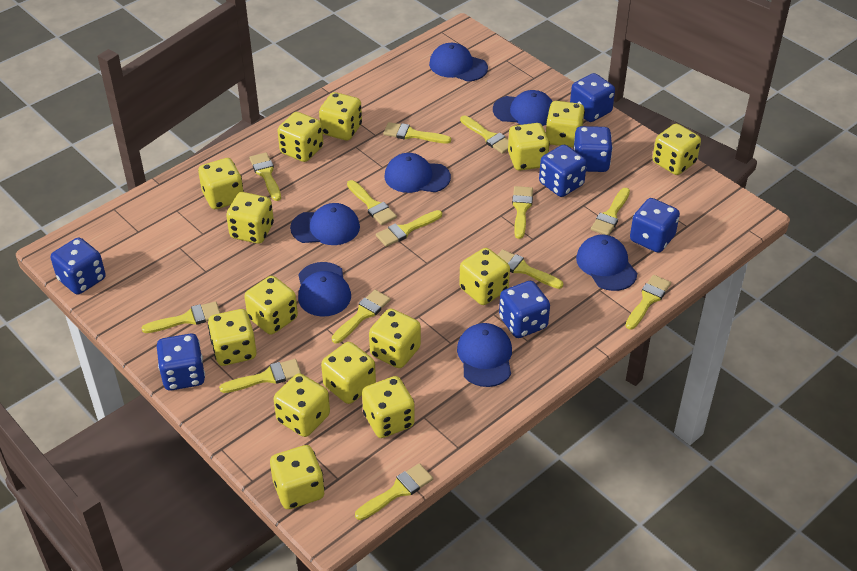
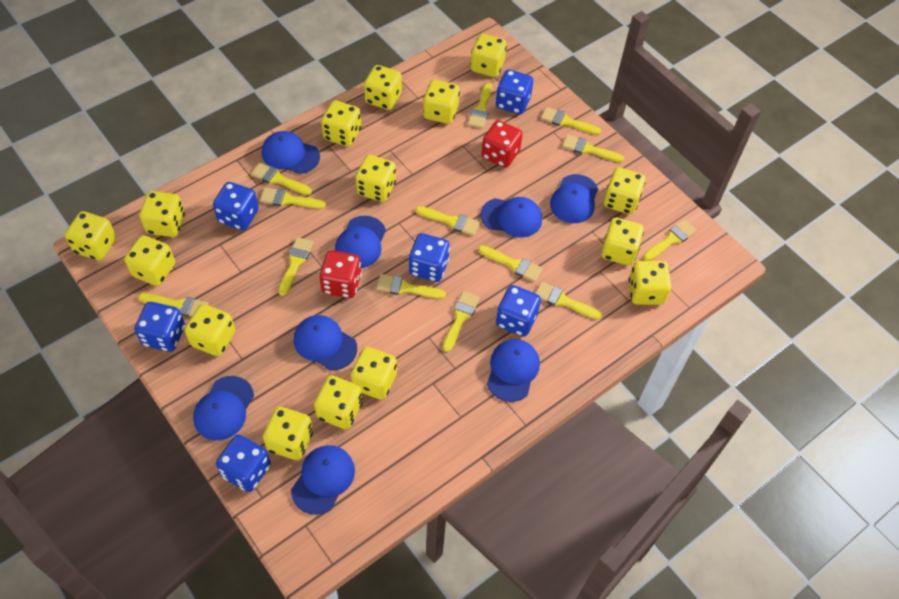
blue cap: [290,203,360,245] [298,262,351,317] [384,153,451,193] [429,43,488,82] [457,323,512,387] [493,90,553,126] [576,235,637,291] = 7 -> [193,376,254,440] [262,131,320,174] [291,445,355,515] [294,315,357,370] [335,216,386,268] [481,197,542,238] [487,339,540,402] [550,174,598,223] = 8
blue dice: [51,237,106,295] [157,334,205,390] [499,281,550,338] [539,145,587,197] [570,73,615,122] [573,126,613,172] [630,198,680,253] = 7 -> [134,302,185,352] [213,182,259,230] [216,434,271,492] [409,233,450,282] [496,70,533,114] [496,285,541,336] = 6
red dice: none = 0 -> [319,250,362,298] [481,120,523,168] = 2

